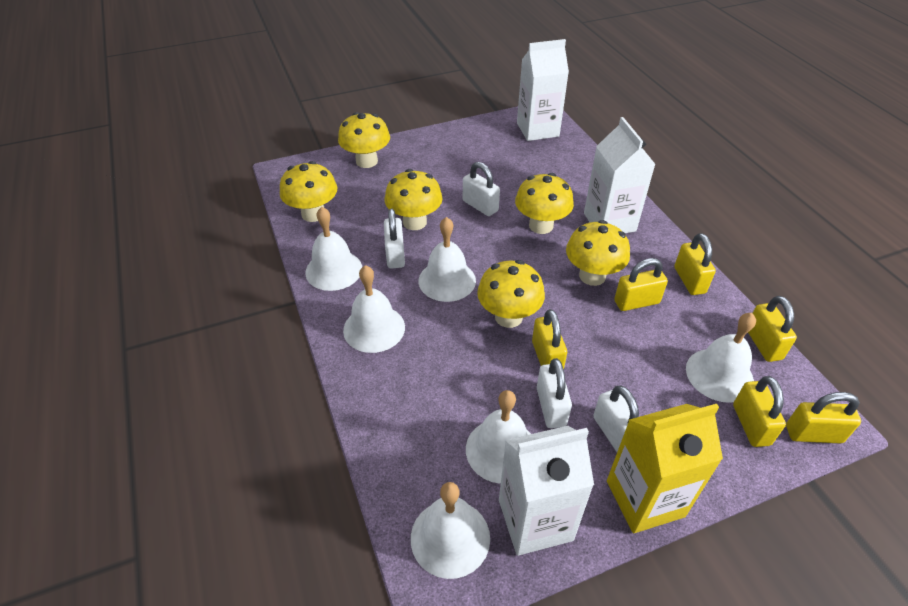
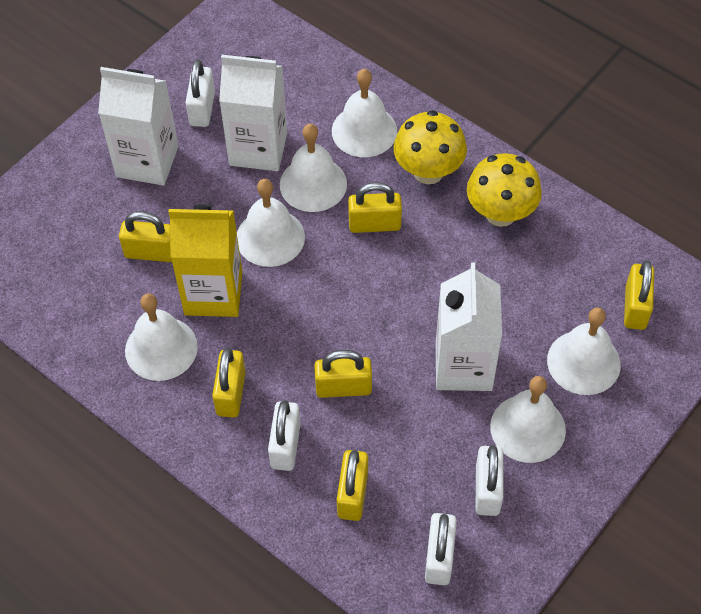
yellow mushroom: [280,161,337,222] [338,112,390,168] [384,169,443,230] [477,260,545,328] [515,173,574,234] [566,220,630,286] = 6 -> [394,110,467,184] [467,153,542,227] = 2

